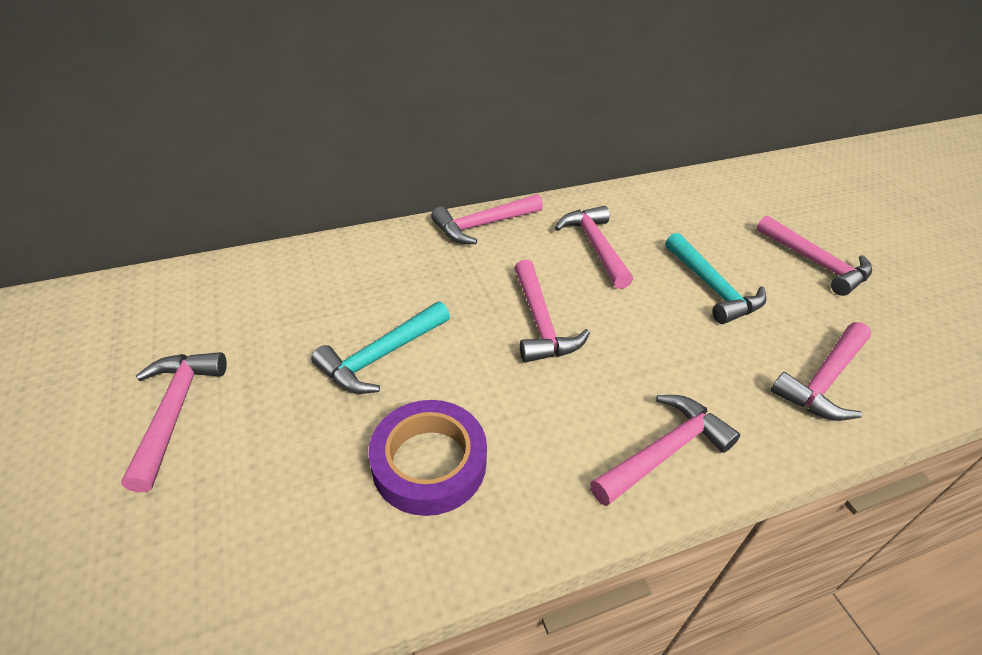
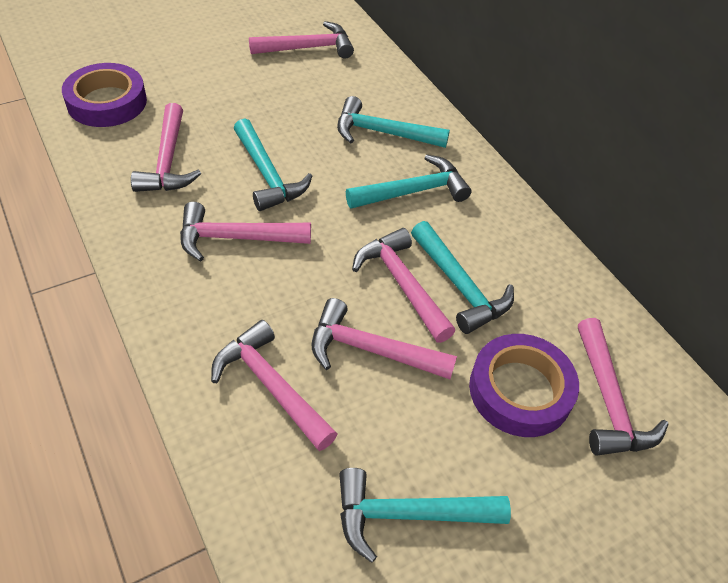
purple tape: [368,400,487,516] = 1 -> [62,63,147,127] [469,334,579,437] = 2
turquoise hammer: [311,301,450,394] [665,233,766,324] = 2 -> [234,118,312,211] [337,96,450,148] [339,468,511,563] [346,154,471,209] [411,221,514,334] = 5

